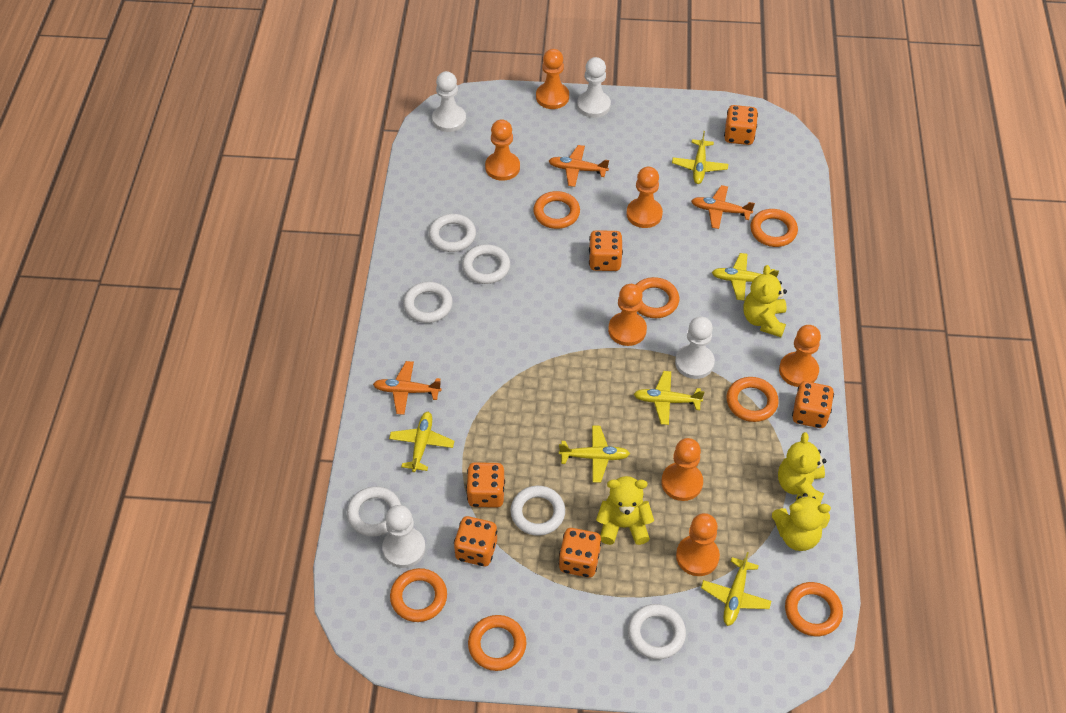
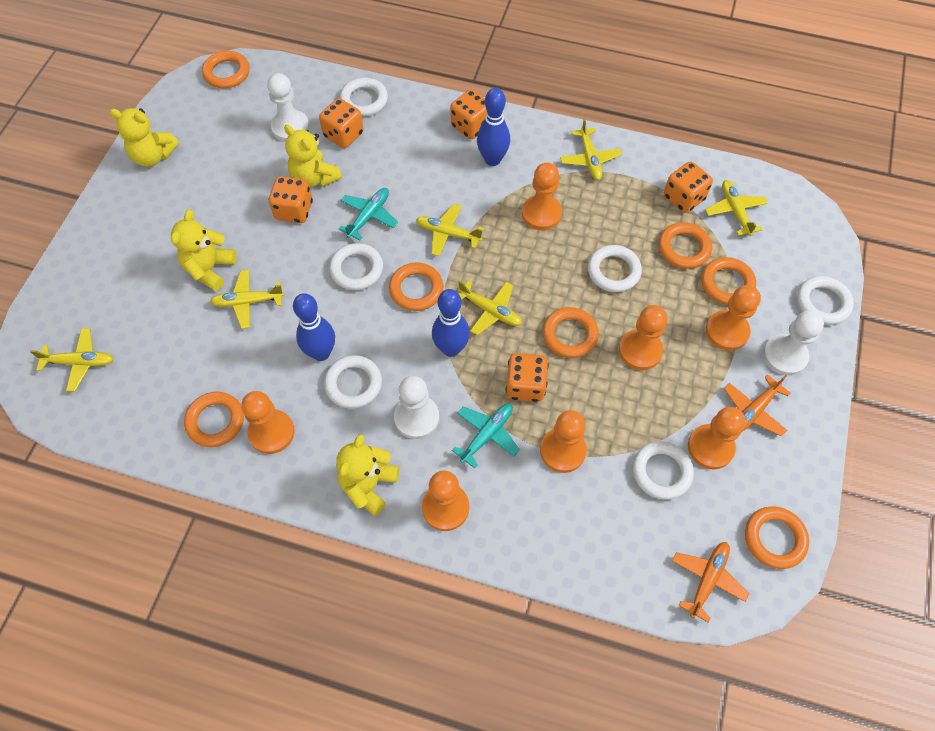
blue bowling pin: none = 0 -> [293,293,335,361] [432,289,470,357] [477,88,510,166] = 3
orange dice: [454,516,497,566] [466,462,505,508] [559,528,602,578] [589,230,623,271] [724,105,758,145] [792,381,834,428] = 6 -> [268,176,313,223] [319,98,364,148] [450,90,487,139] [506,353,549,402] [664,161,713,213] = 5
orange plane: [373,361,442,415] [549,145,609,187] [691,185,755,229] = 3 -> [672,542,749,623] [724,375,791,437] = 2
turquoise plane: none = 0 -> [339,188,398,240] [452,404,520,468] = 2
white pawn: [382,505,426,568] [432,71,466,132] [577,57,611,118] [675,317,715,379] = 4 -> [267,73,309,142] [394,376,439,439] [763,311,824,376] = 3

